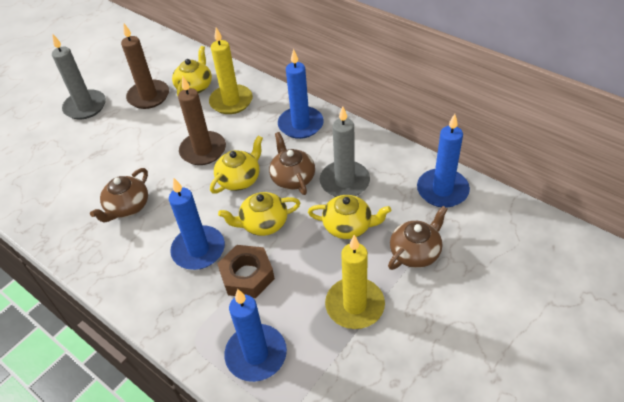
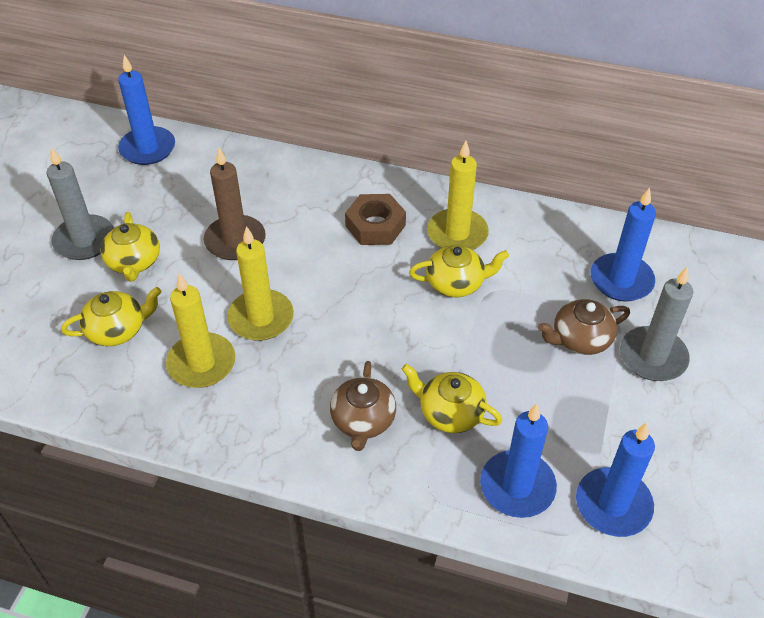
brown candle: [121,24,169,109] [178,77,226,165] = 2 -> [204,148,266,260] = 1
brown teapot: [90,168,148,223] [269,132,315,195] [388,206,447,270] = 3 -> [330,361,396,451] [538,299,630,355] = 2
yellow candle: [209,28,253,114] [325,235,385,329] = 2 -> [166,273,235,388] [227,226,294,341] [427,141,489,250] = 3

